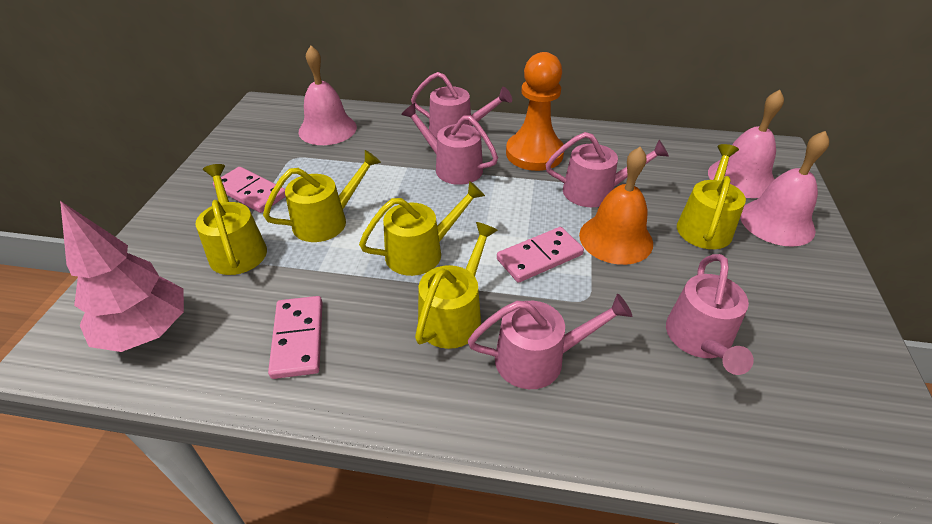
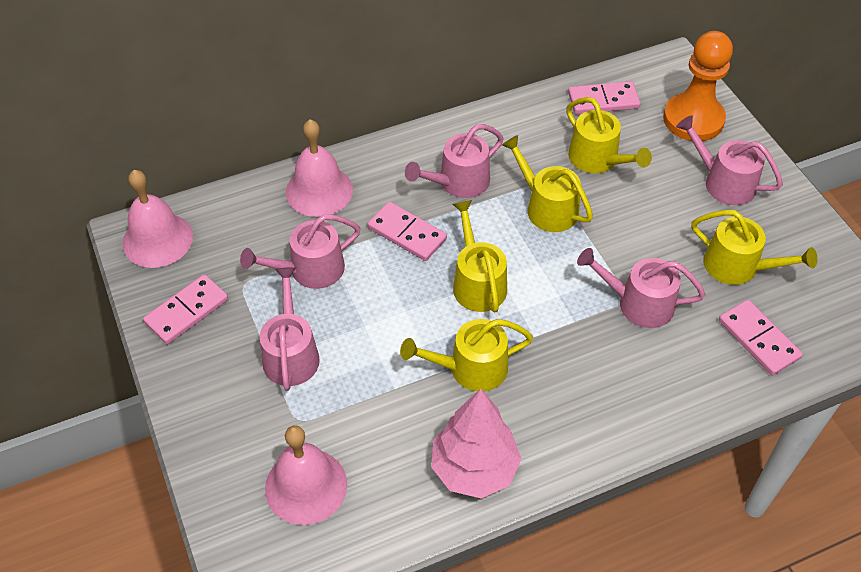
orange bell: [579,147,653,265] = 1 -> none = 0
pink domino: [213,167,286,213] [268,296,323,379] [497,227,584,283] = 3 -> [143,274,228,344] [368,202,447,261] [568,81,641,114] [719,300,803,376] = 4

